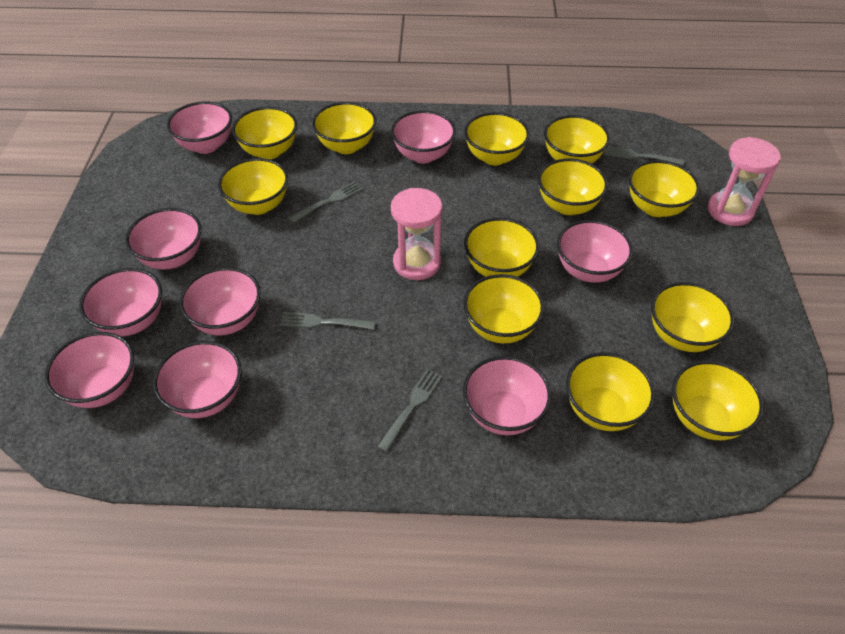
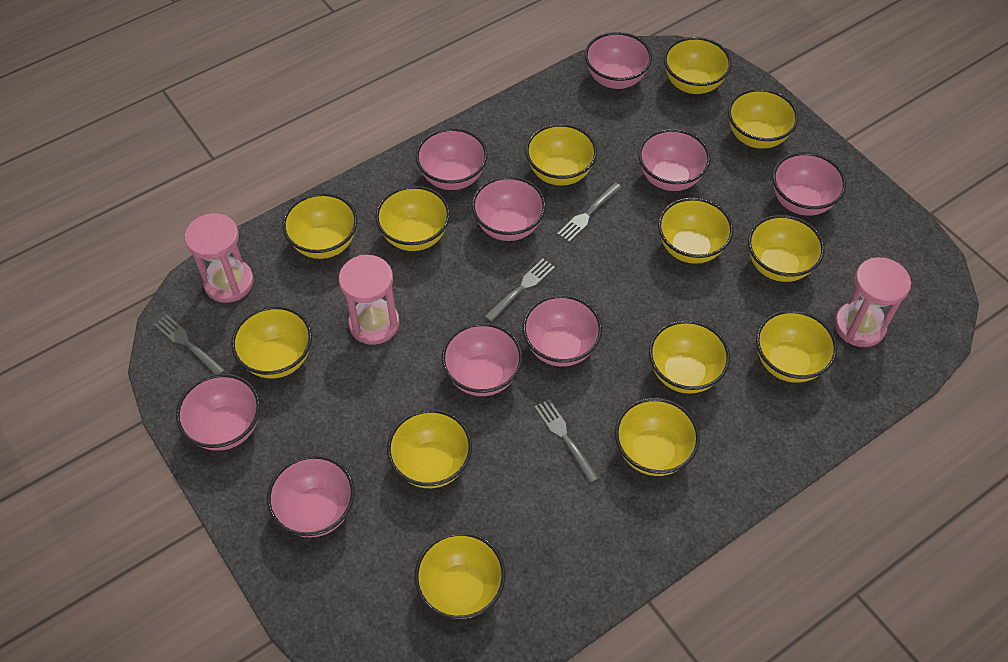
pink hourglass: [391,188,443,280] [708,137,781,226] = 2 -> [185,213,254,303] [339,255,400,345] [834,257,911,347] = 3
yellow bowl: [218,158,288,215] [232,107,297,159] [312,102,376,154] [464,112,530,165] [464,218,539,277] [464,274,544,343] [538,158,608,215] [544,115,610,164] [566,352,655,431] [629,160,700,217] [651,282,734,352] [672,361,764,440] = 12 -> [231,306,312,378] [282,193,358,259] [375,186,450,251] [387,409,472,488] [414,532,505,620] [526,124,597,186] [615,398,700,476] [649,320,730,394] [658,197,733,264] [664,37,732,94] [728,89,799,149] [748,215,825,282] [756,310,837,383] = 13

